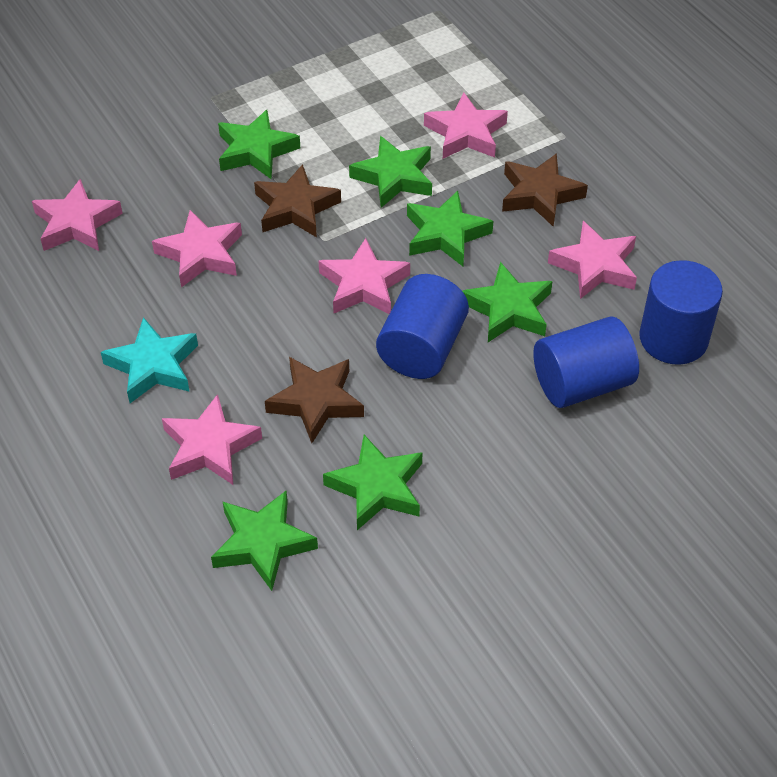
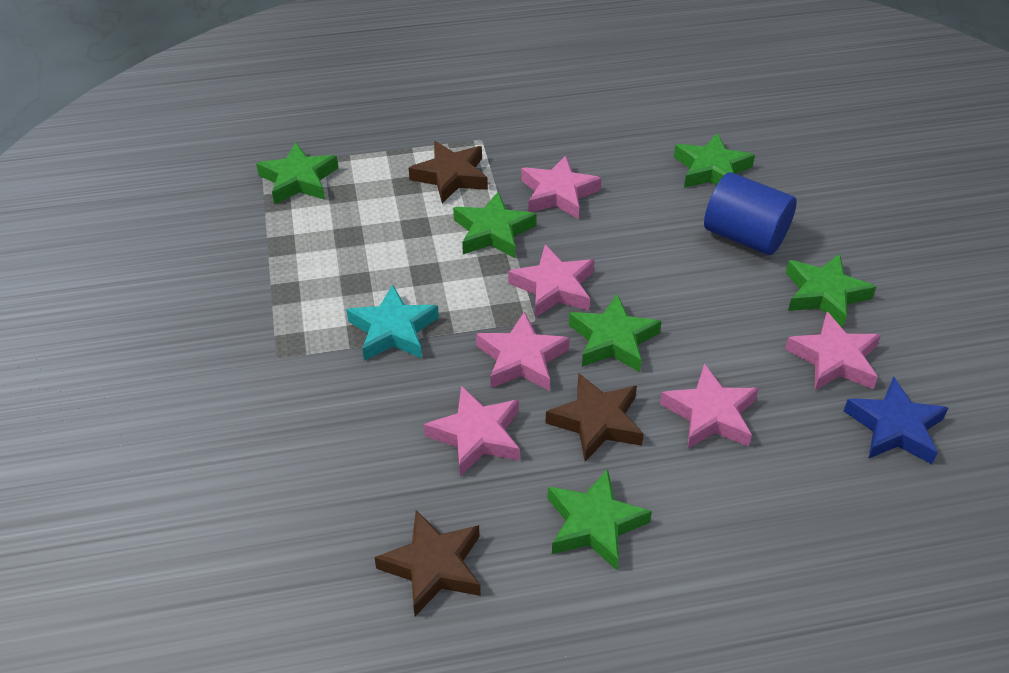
blue cylinder: [376,274,469,379] [533,316,639,408] [639,260,723,365] = 3 -> [704,172,797,255] = 1
blue star: none = 0 -> [844,376,948,464] = 1

